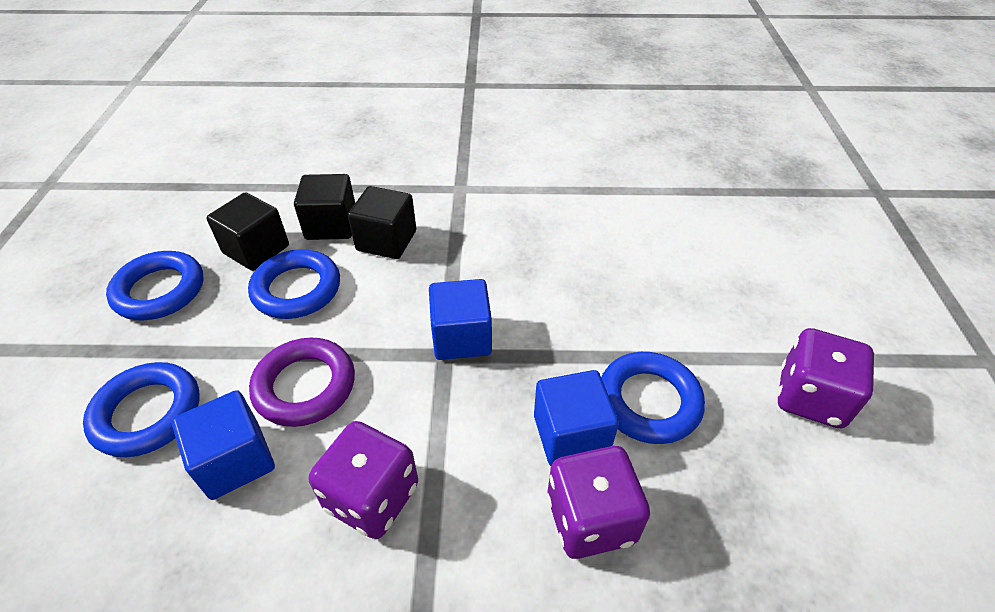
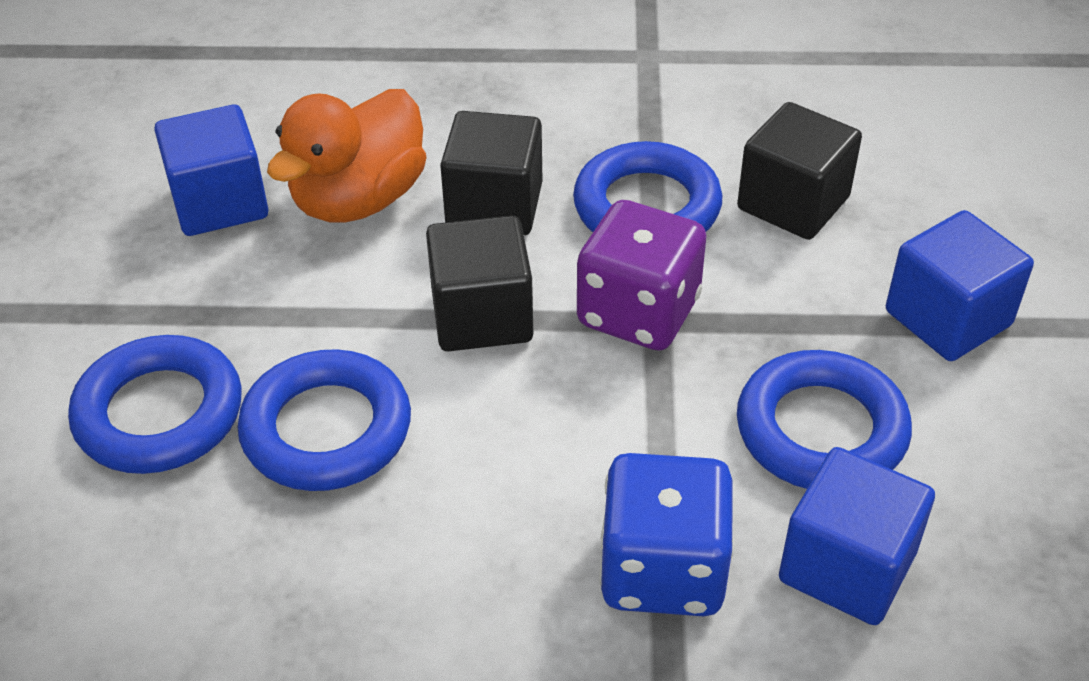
blue dice: none = 0 -> [599,453,734,616] = 1
orange duck: none = 0 -> [267,89,426,223] = 1
purple dice: [309,421,418,539] [547,446,650,559] [778,328,874,429] = 3 -> [577,200,706,351] = 1
purple ring: [249,338,355,427] = 1 -> none = 0

